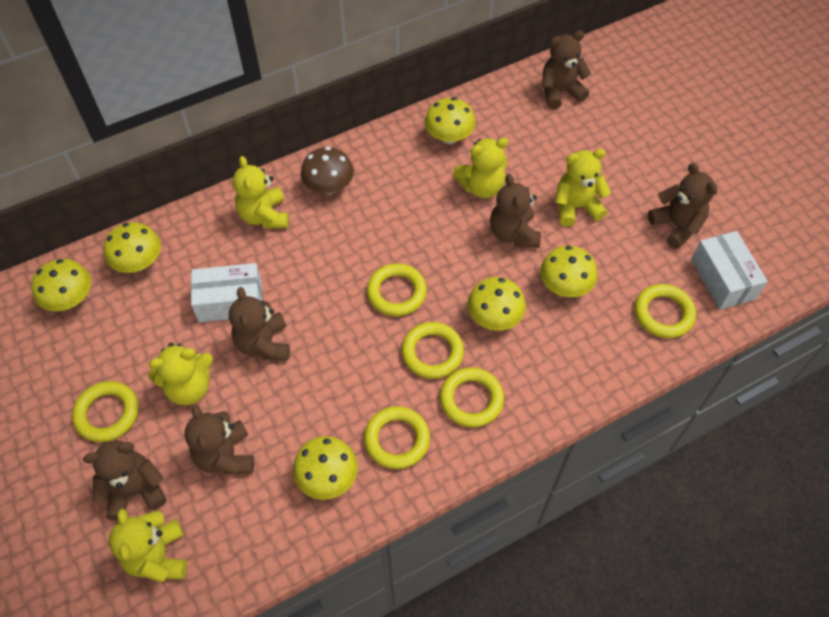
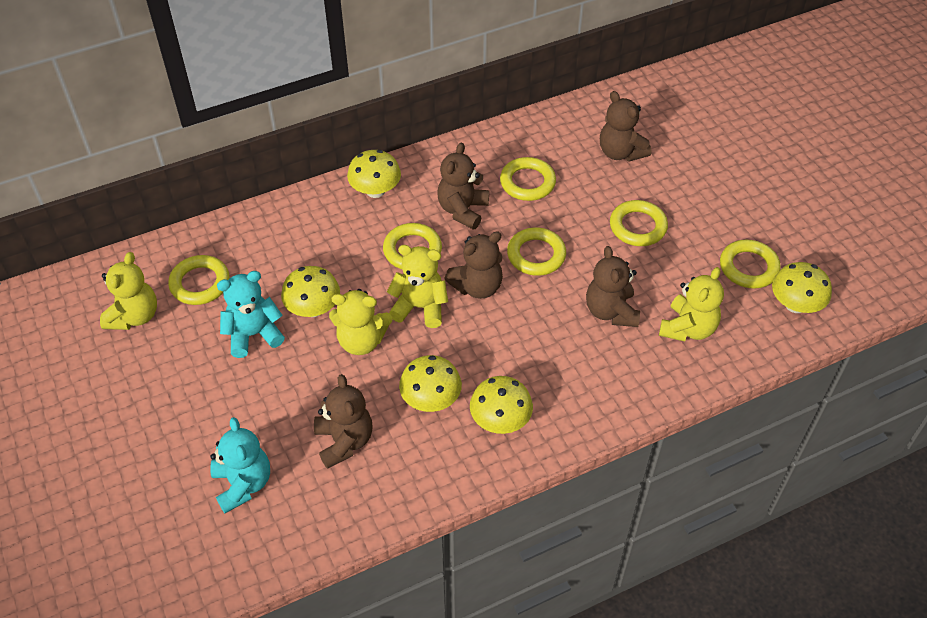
brown mushroom: [301,147,354,194] = 1 -> none = 0
brown teddy bear: [83,440,167,521] [185,404,254,474] [229,287,290,361] [490,174,541,247] [542,30,591,109] [648,163,718,249] = 6 -> [314,374,373,469] [437,143,489,230] [444,231,503,299] [586,246,640,327] [600,91,651,162] = 5
turquoise teddy bear: none = 0 -> [210,417,270,513] [217,271,285,358] = 2
white box: [191,263,263,322] [691,231,768,310] = 2 -> none = 0
yellow mushroom: [31,259,91,311] [103,222,161,273] [293,436,358,500] [425,97,476,144] [468,277,526,331] [540,246,597,297] = 6 -> [281,266,340,317] [347,150,401,198] [399,355,462,412] [470,376,533,434] [772,262,832,313] = 5
yellow teddy bear: [109,509,187,583] [148,343,213,405] [233,156,289,228] [453,138,509,198] [555,149,611,227] = 5 -> [100,252,157,330] [329,289,392,355] [387,245,448,328] [659,267,724,341] = 4

